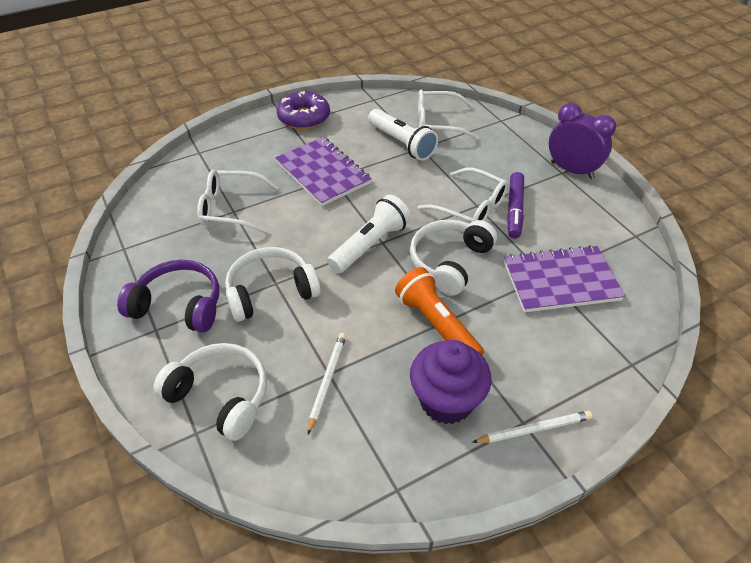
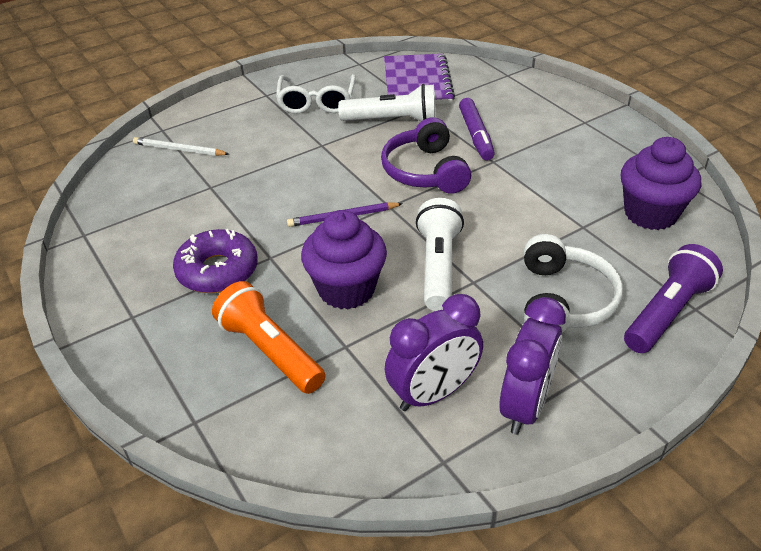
purple clock: [549,103,616,179] = 1 -> [385,294,483,411] [499,297,566,435] = 2
purple cupcake: [410,340,491,424] = 1 -> [301,210,387,309] [621,137,701,230] = 2
purple flashlight: none = 0 -> [624,244,723,353] = 1
purple notebook: [275,137,372,206] [504,245,625,312] = 2 -> [384,54,455,104] = 1
purple pencil: none = 0 -> [287,202,403,227] = 1
white glasses: [197,170,279,233] [417,168,508,222] [418,90,478,140] = 3 -> [276,74,356,114] = 1
white headphones: [153,343,267,441] [225,247,321,322] [410,219,497,296] = 3 -> [524,234,623,333] = 1
white pencil: [308,333,346,434] [472,411,592,443] = 2 -> [133,137,229,156] = 1

